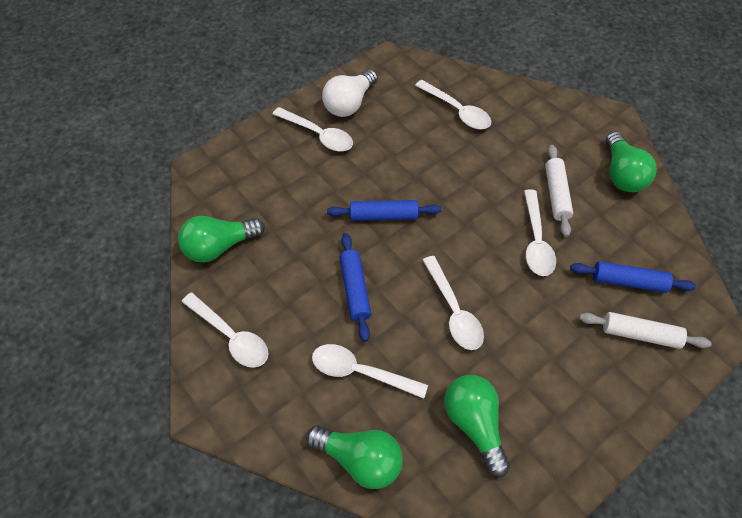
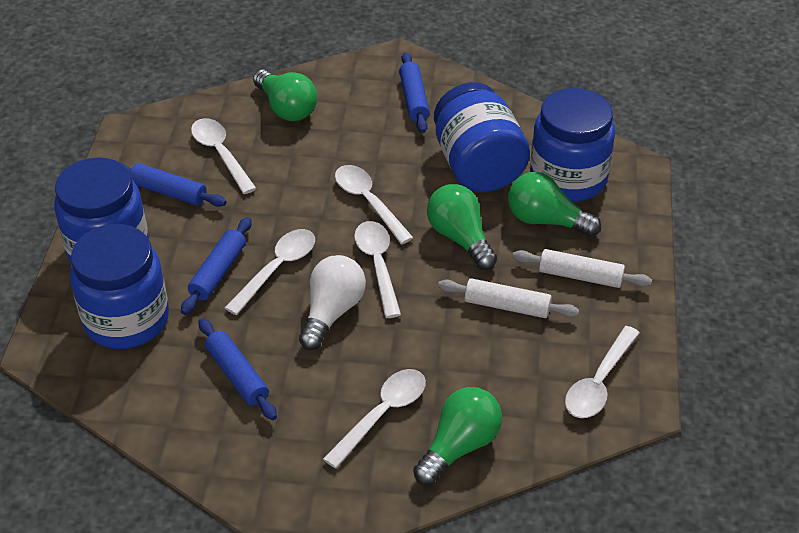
blue jar: none = 0 -> [54,157,149,263] [70,224,169,349] [434,82,530,192] [530,88,615,202] = 4
blue rolling pin: [327,200,441,221] [339,233,371,342] [570,261,696,293] = 3 -> [120,162,226,207] [181,217,251,315] [198,318,277,420] [399,52,430,133] = 4

